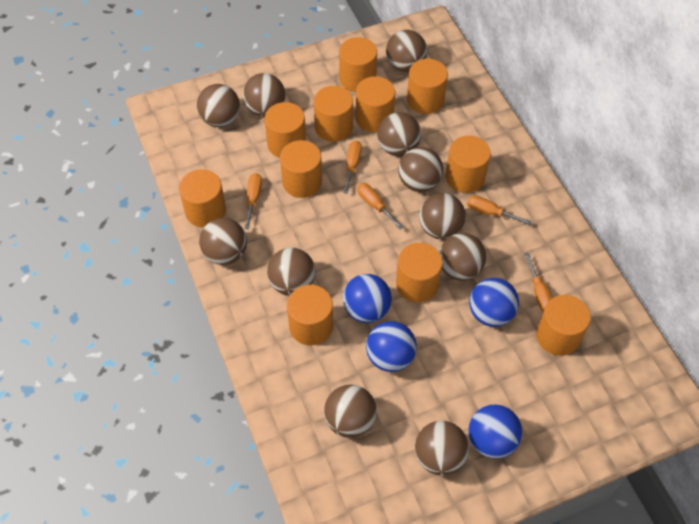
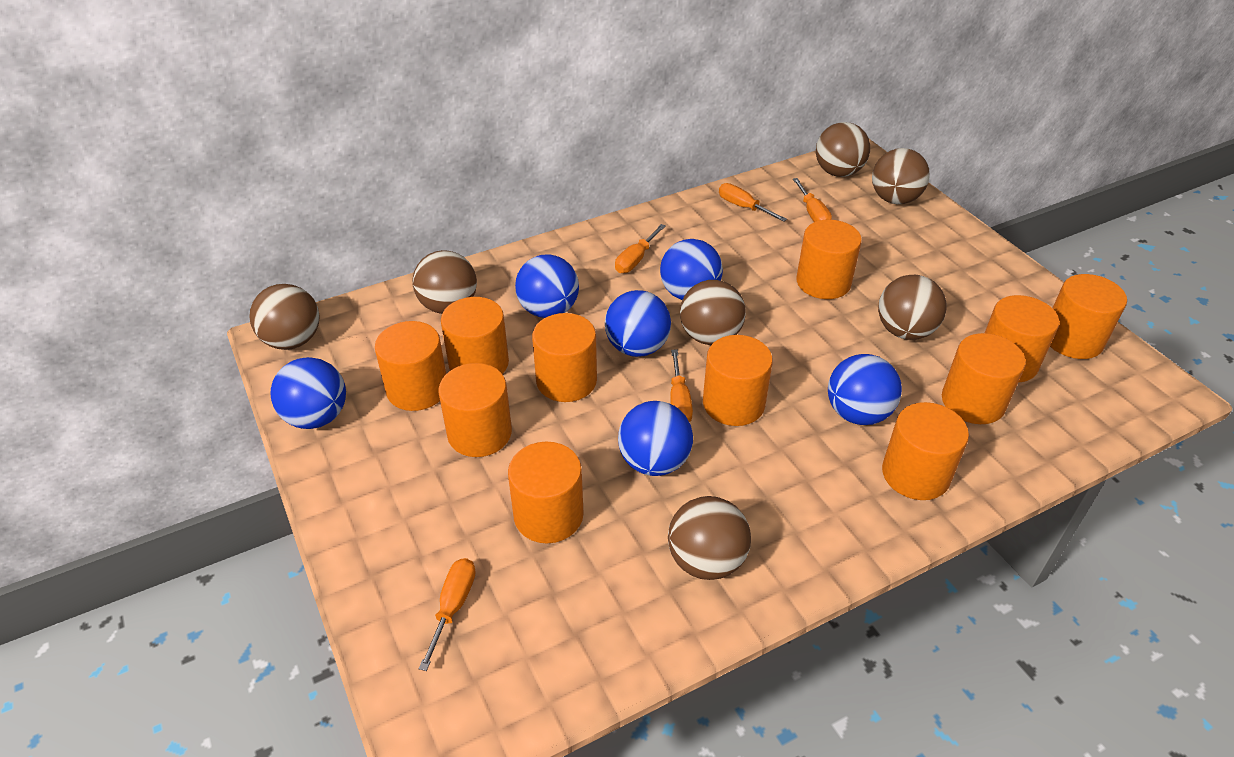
blue ball: [343,274,392,323] [366,321,417,372] [469,278,519,327] [469,405,522,459] = 4 -> [270,357,346,429] [515,254,579,318] [605,290,671,357] [618,401,693,476] [660,239,723,300] [828,354,902,425] = 6
brown ball: [197,84,240,127] [199,218,247,265] [243,73,285,116] [267,248,315,296] [324,385,377,438] [377,112,421,156] [386,30,427,72] [398,147,443,192] [415,421,469,476] [419,193,466,239] [439,233,486,281] = 11 -> [249,284,320,350] [412,250,477,314] [668,496,751,580] [680,280,746,345] [816,122,870,177] [872,148,930,204] [878,275,947,340] = 7

